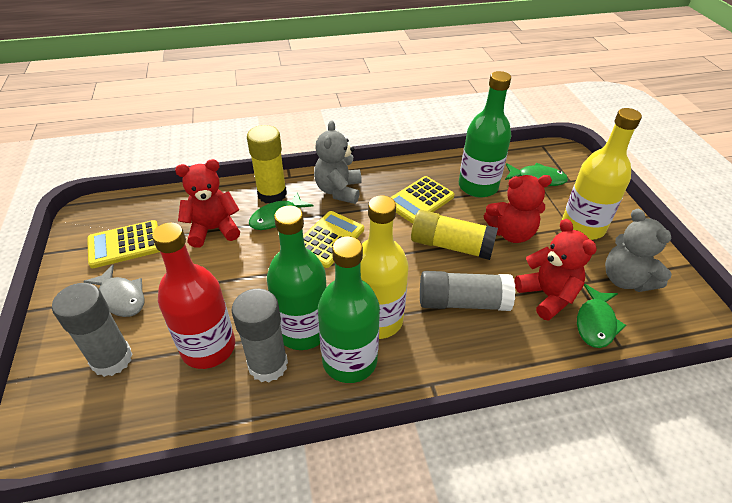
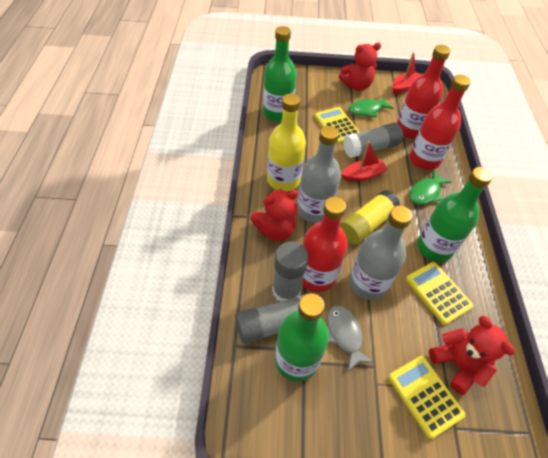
green fish: [249,192,313,230] [505,163,568,186] [577,284,626,348] = 3 -> [349,97,394,117] [410,170,452,205] = 2
grey bottle: none = 0 -> [297,126,341,223] [349,205,412,300] = 2
grey teddy bear: [314,121,362,204] [605,209,672,292] = 2 -> none = 0
red boat: none = 0 -> [341,141,388,181] [392,52,420,94] = 2
red bottle: [152,223,235,369] = 1 -> [302,197,348,292] [397,45,450,139] [410,75,471,170] = 3
yellow bottle: [360,195,409,339] [562,108,642,240] = 2 -> [267,94,306,191] = 1
yellow glue stick: [247,125,287,203] [411,210,498,260] = 2 -> [340,190,400,245] = 1

